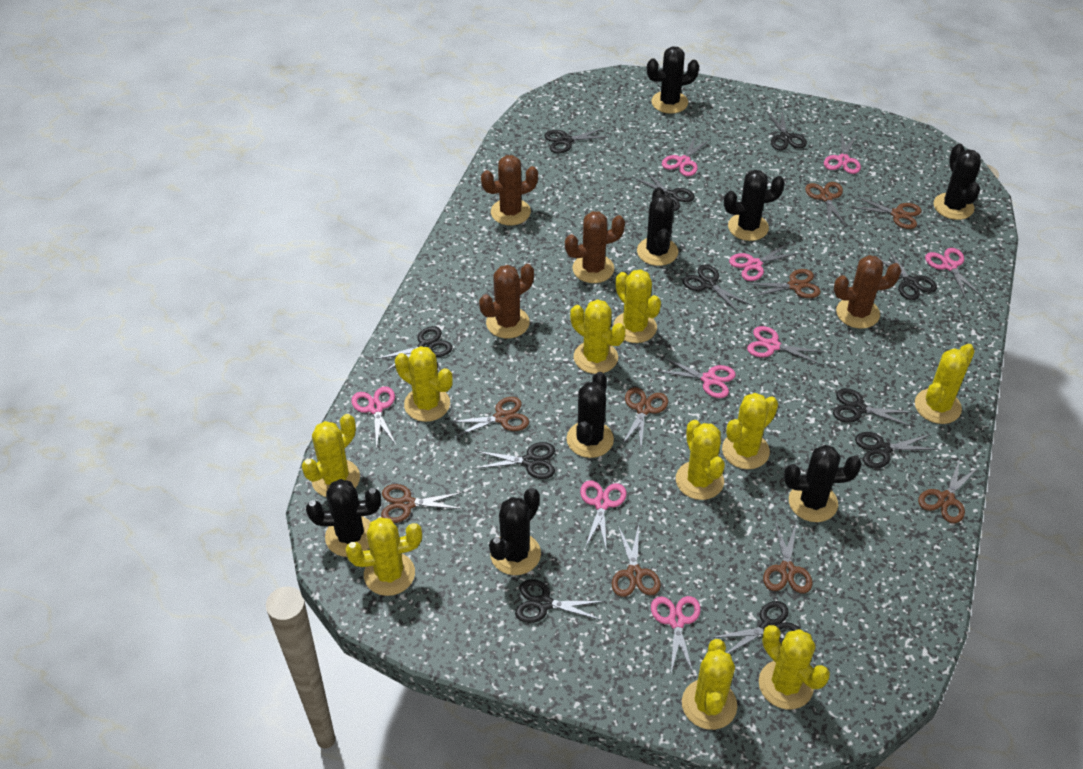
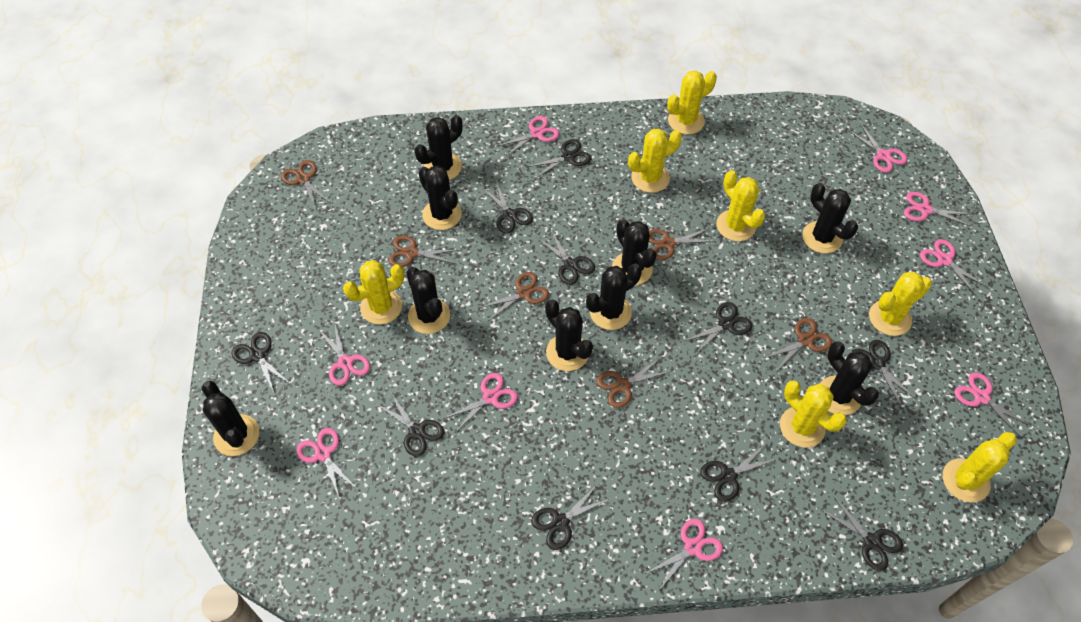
black cactus: [306,479,381,557] [489,488,541,575] [567,372,614,458] [637,187,678,266] [647,46,699,114] [724,170,785,241] [784,445,862,522] [934,143,981,220] = 8 -> [202,381,259,456] [406,267,450,334] [415,115,463,180] [419,166,462,230] [545,299,593,371] [586,264,642,330] [612,219,657,285] [802,183,858,253] [820,342,879,415] = 9
black scissors: [376,326,453,372] [475,442,555,479] [515,579,605,623] [544,128,608,153] [633,169,695,211] [682,265,751,313] [710,601,801,653] [766,111,807,150] [833,388,912,427] [855,432,939,468] [873,249,937,300] = 11 -> [231,332,289,395] [376,393,444,457] [481,181,533,234] [527,139,591,178] [531,485,611,550] [536,229,595,285] [684,302,753,355] [700,445,777,502] [821,496,903,571] [851,340,917,407] = 10
brown cactus: [479,264,534,338] [481,155,538,225] [565,211,625,283] [834,255,902,329] = 4 -> none = 0
brown scissors: [381,484,464,523] [450,397,529,438] [612,525,661,597] [621,387,668,448] [746,269,821,298] [763,521,813,594] [805,182,847,227] [851,196,922,229] [918,459,980,523] = 9 -> [281,160,332,209] [389,235,458,267] [479,272,549,321] [596,358,671,408] [649,228,716,260] [764,318,832,370] = 6
yellow cactus: [302,414,360,497] [346,517,422,596] [395,346,453,422] [570,299,626,374] [613,269,661,343] [676,420,725,500] [682,639,737,730] [722,393,778,469] [759,625,830,709] [915,344,975,424] = 10 -> [343,260,404,325] [628,129,682,193] [667,71,717,134] [716,170,765,241] [780,381,847,448] [869,272,932,336] [943,432,1017,502] = 7

